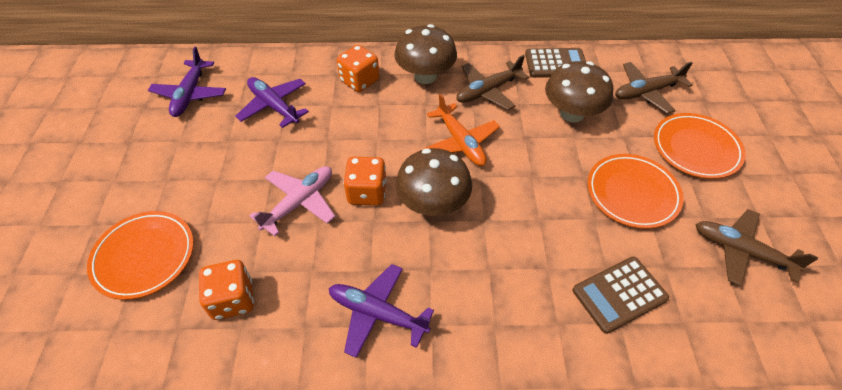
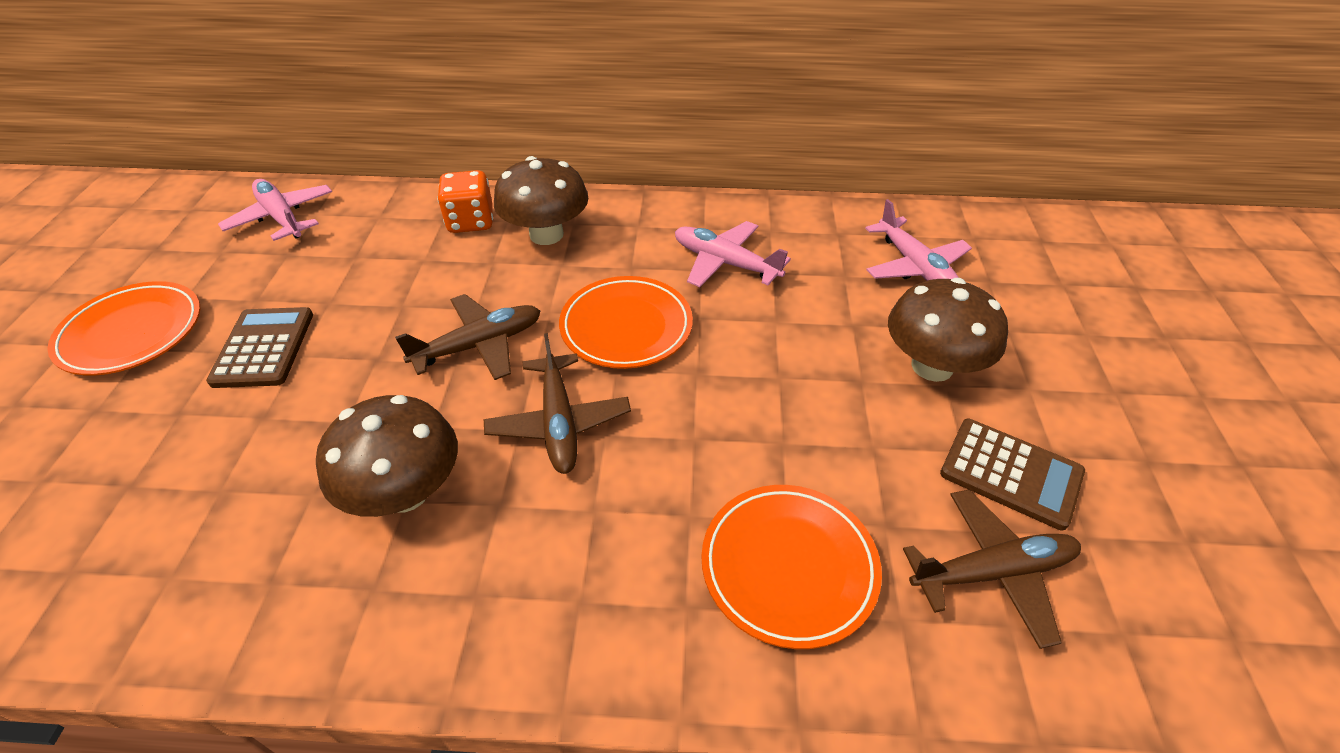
orange dice: [199,260,254,320] [337,45,379,92] [343,157,387,206] = 3 -> [437,170,493,233] = 1
orange plane: [423,94,500,166] = 1 -> none = 0
pink plane: [250,166,335,236] = 1 -> [218,179,332,241] [675,221,791,287] [865,199,972,281] = 3
purple plane: [148,47,226,117] [235,77,309,128] [329,264,434,358] = 3 -> none = 0

